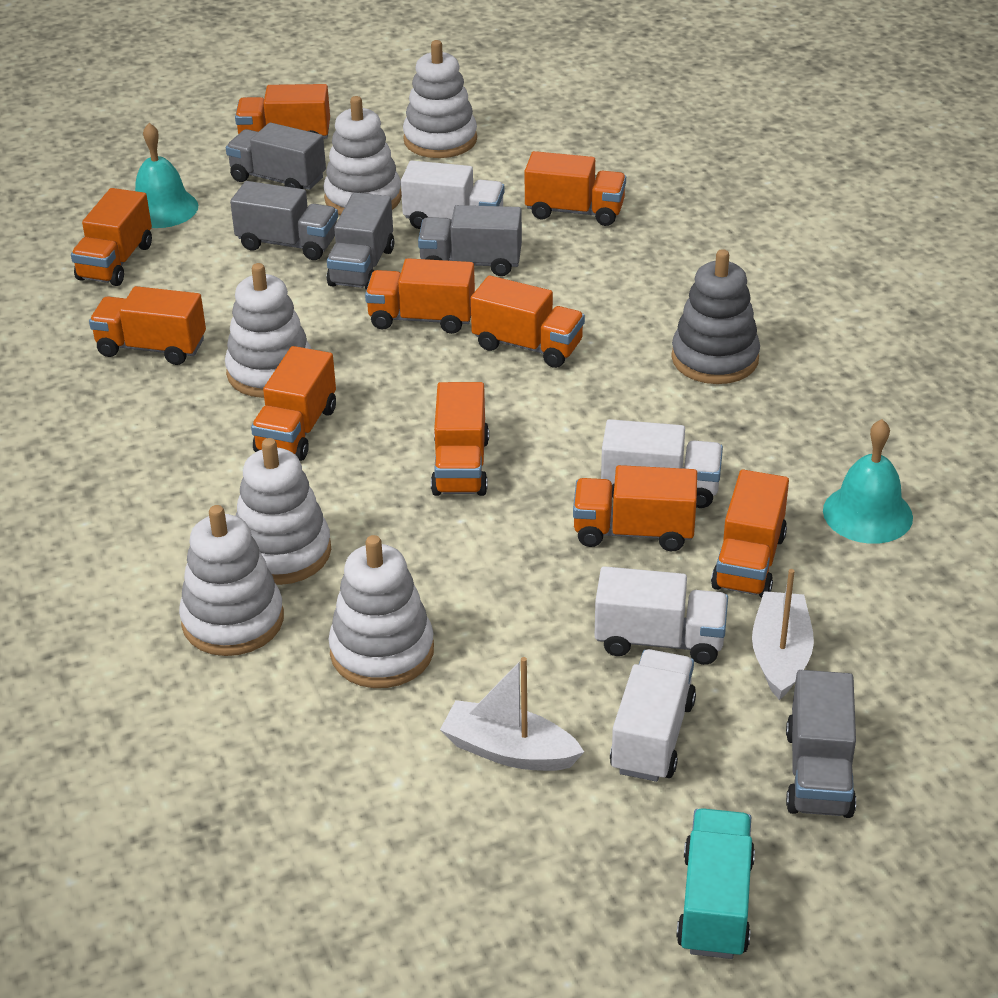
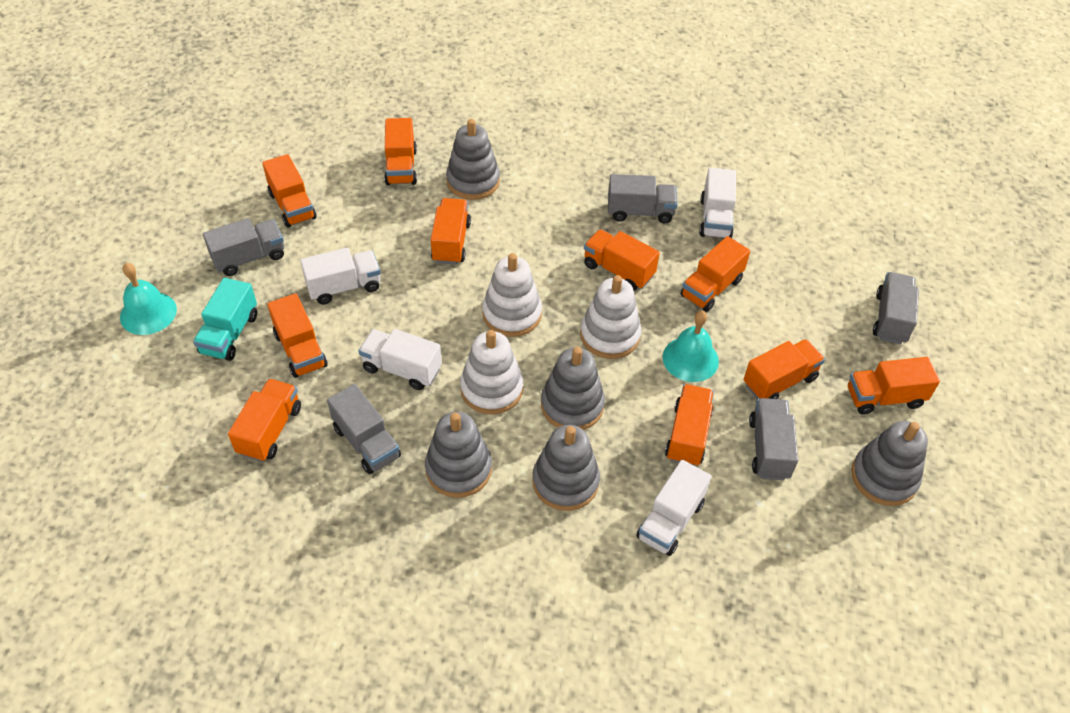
grey stacking toy: [671,249,760,384] = 1 -> [425,412,492,498] [446,119,500,200] [533,425,600,511] [541,347,605,430] [851,421,928,506] = 5
white boat: [440,657,584,771] [752,569,814,700] = 2 -> none = 0
white stacking toy: [179,505,284,656] [225,263,312,398] [235,438,331,585] [324,96,402,215] [328,535,434,688] [403,40,477,158] = 6 -> [460,330,523,415] [482,253,542,337] [580,275,641,359] = 3

